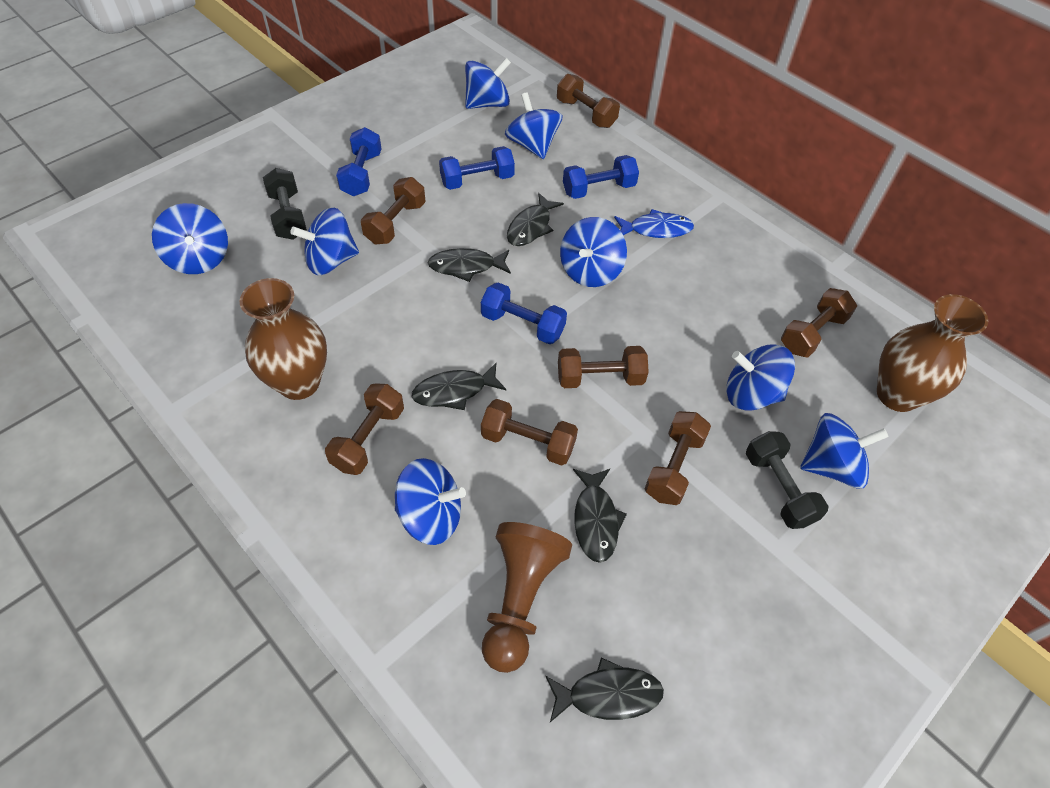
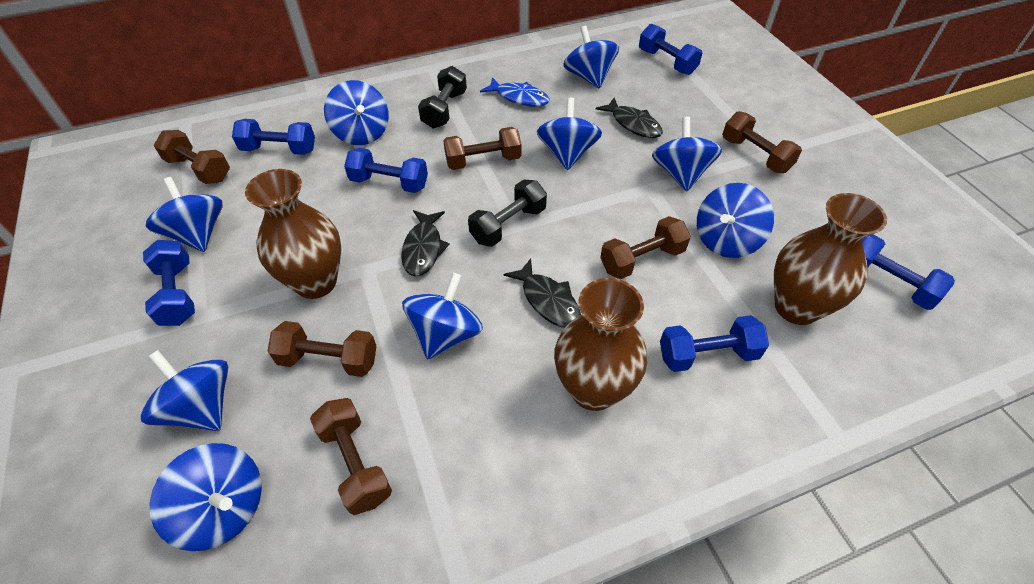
black fish: [412,363,506,410] [428,248,511,282] [507,193,564,246] [546,657,664,722] [573,469,627,563] = 5 -> [401,210,450,277] [503,258,581,328] [595,97,663,138] = 3
blue dumbbell: [336,127,382,196] [439,146,515,190] [481,282,567,344] [563,155,639,199] = 4 -> [143,240,195,326] [232,119,315,155] [344,148,428,193] [639,24,702,75] [660,315,769,372] [863,235,955,310] = 6
blue spinning top: [152,203,228,274] [290,208,359,275] [395,458,466,545] [465,58,511,109] [505,92,563,159] [560,217,627,287] [726,344,795,411] [800,413,889,488] = 8 -> [140,350,228,431] [145,177,223,252] [150,443,262,551] [324,80,389,145] [402,273,483,359] [537,98,602,170] [563,26,619,89] [652,117,722,191] [697,183,774,258] = 9
brown dumbbell: [325,383,404,475] [361,177,426,245] [481,399,578,466] [557,74,620,128] [558,346,649,388] [645,411,711,505] [781,288,857,357] = 7 -> [154,130,230,184] [268,321,377,377] [310,398,392,515] [443,127,522,170] [600,216,691,279] [722,111,802,173] = 6
brown pawn: [482,522,572,673] = 1 -> none = 0
brown vase: [239,278,327,400] [877,294,988,412] = 2 -> [245,169,341,299] [554,278,647,411] [774,193,887,325] = 3

